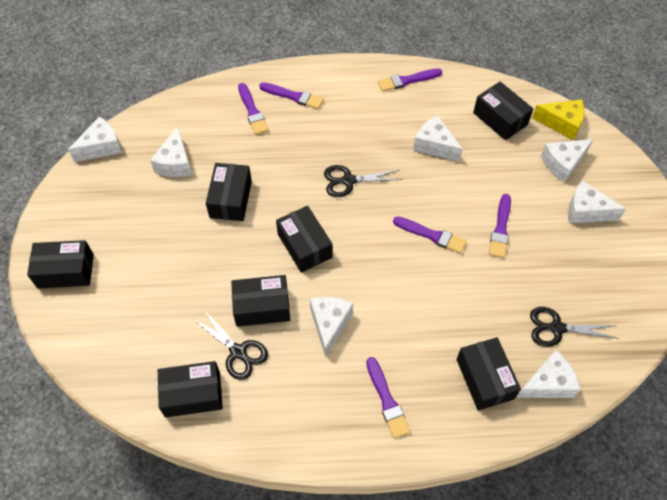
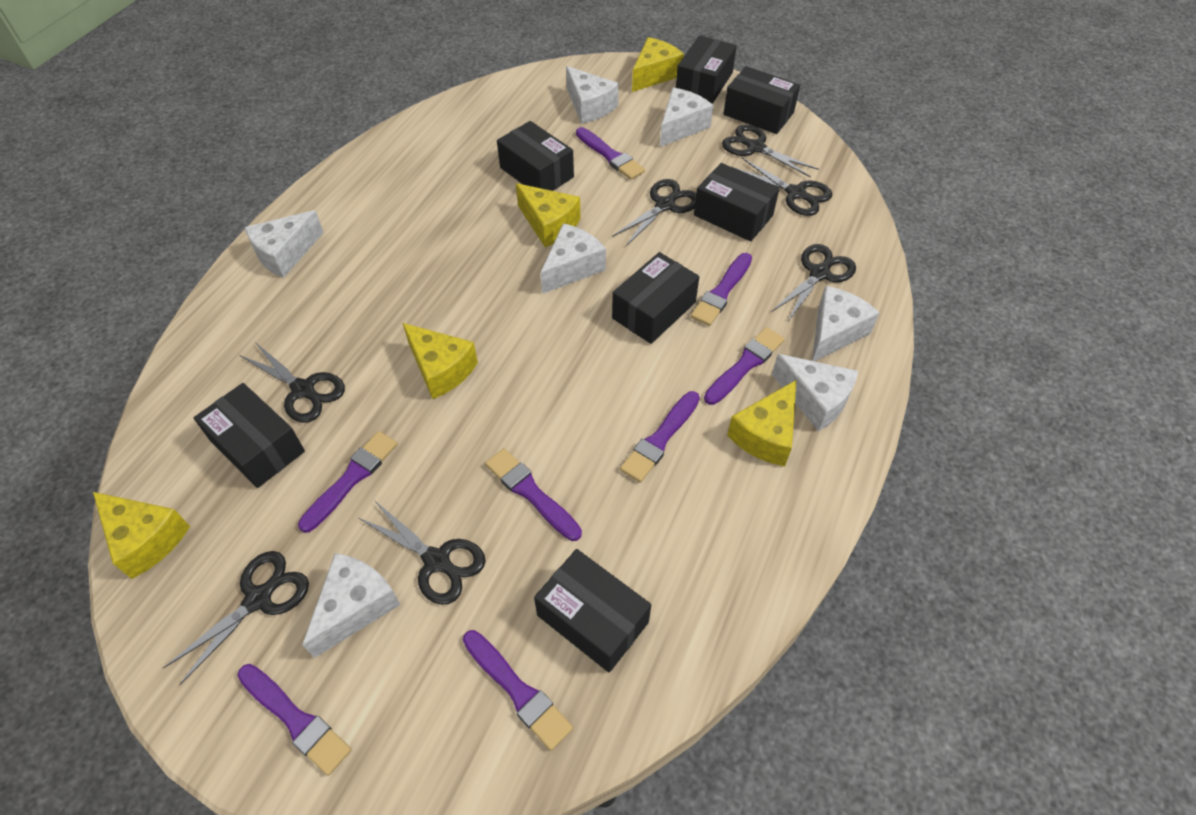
black scissors: [193,310,268,380] [324,165,402,197] [530,307,619,347] = 3 -> [163,551,309,685] [239,342,345,423] [359,500,486,605] [612,179,696,246] [722,125,819,177] [733,158,832,216] [771,244,856,321] = 7
purple brush: [238,83,269,135] [259,82,324,109] [366,357,410,438] [378,68,442,92] [393,216,467,254] [489,194,511,258] = 6 -> [237,664,351,776] [298,431,398,533] [463,630,573,751] [485,448,582,541] [576,127,645,180] [620,391,700,482] [690,253,752,326] [704,327,785,405] = 8
yellow cheese: [532,99,585,140] = 1 -> [93,492,190,579] [403,323,478,399] [516,183,581,247] [632,37,684,92] [727,380,796,467] = 5

